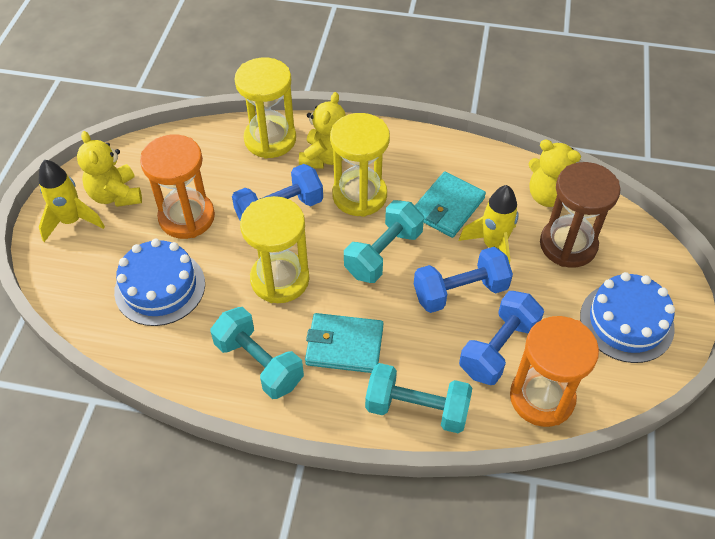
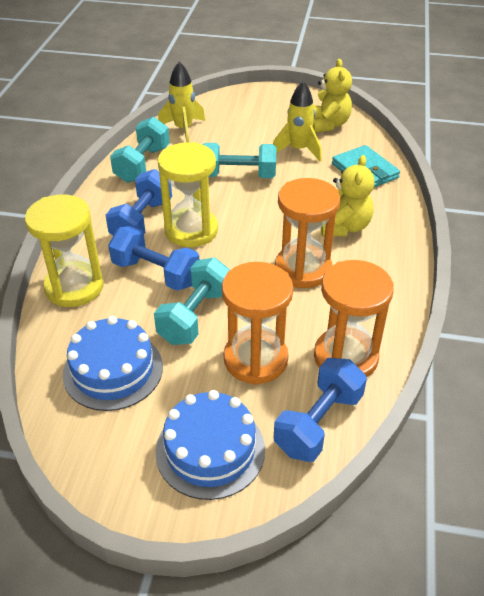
brown hourglass: [540,162,620,267] = 1 -> none = 0
orange hourglass: [140,134,215,239] [510,316,599,427] = 2 -> [222,262,293,385] [275,178,340,288] [314,260,394,377] = 3
turquoise wallet: [305,313,384,373] [415,171,486,238] = 2 -> [332,145,400,188] = 1
yellow hourglass: [235,58,296,159] [240,196,310,303] [330,113,390,217] = 3 -> [25,195,104,307] [158,142,218,247] = 2
yellow teddy bear: [77,131,142,207] [299,92,346,169] [529,140,581,207] = 3 -> [313,59,352,133] [321,155,375,236] = 2

